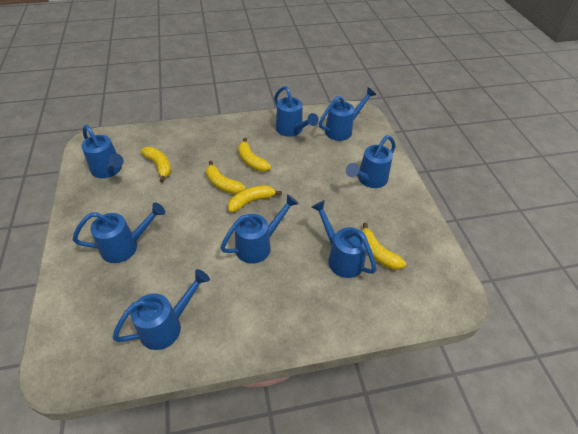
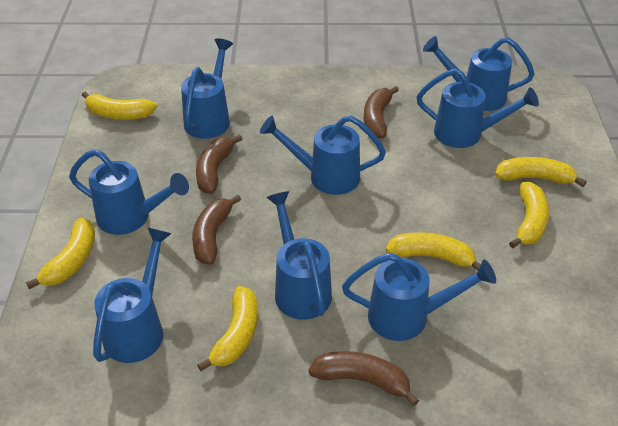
brown banana: none = 0 -> [192,195,241,265] [196,134,242,194] [308,351,419,406] [364,86,399,139] = 4
yellow banana: [141,147,171,182] [206,161,246,194] [228,185,282,213] [238,138,271,172] [362,223,406,270] = 5 -> [26,218,95,289] [82,92,157,120] [197,286,258,371] [386,232,481,271] [495,157,587,187] [509,182,549,248] = 6

